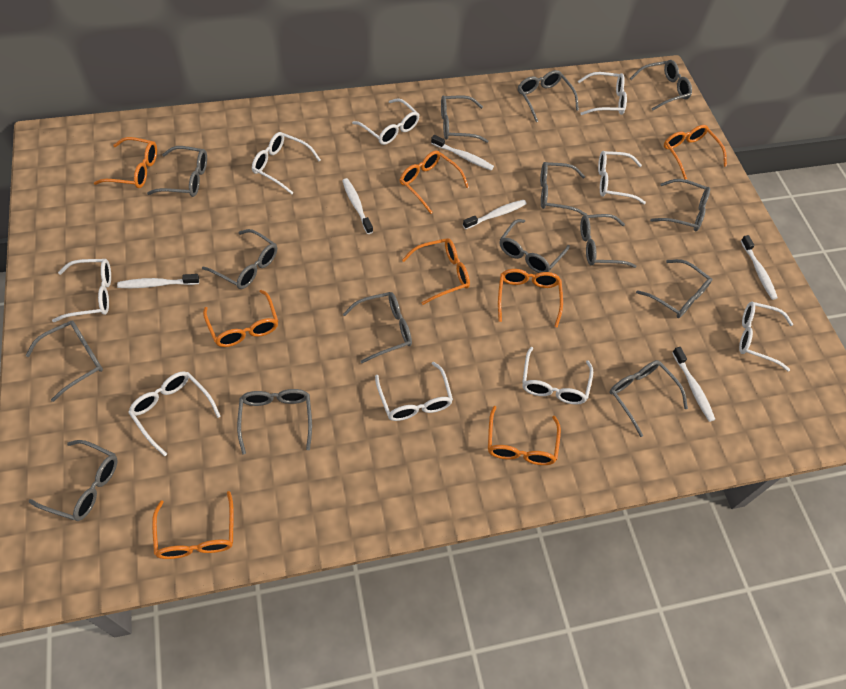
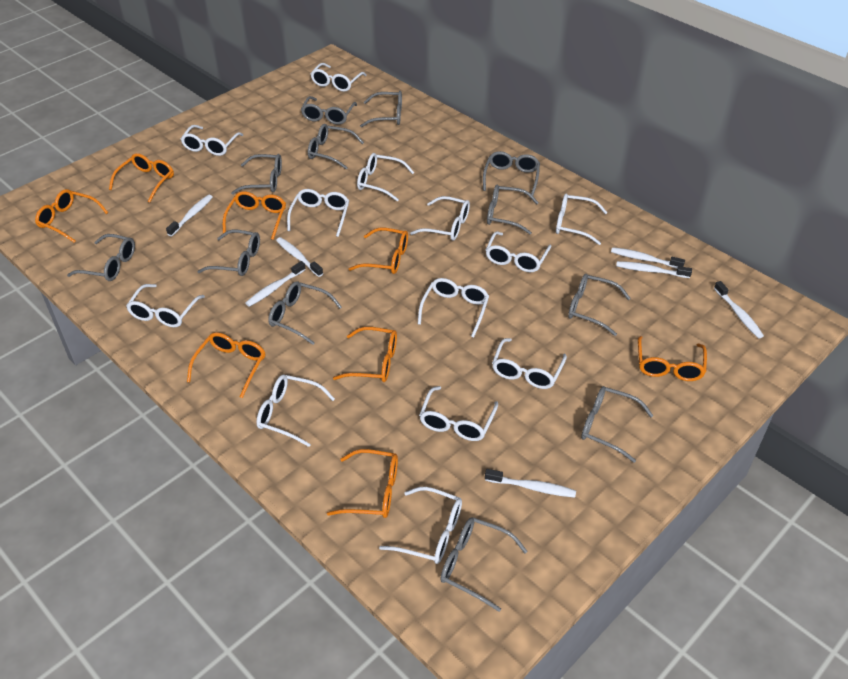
grey glasses: [26,321,103,402] [29,440,117,521] [147,146,207,197] [202,229,277,289] [237,389,312,455] [343,292,412,363] [441,96,489,143] [500,219,570,273] [518,70,579,122] [540,162,587,215] [580,214,637,268] [609,360,688,437] [630,60,692,111] [636,259,712,318] [650,179,710,232] = 15 -> [67,234,135,281] [197,230,260,276] [231,154,282,195] [268,281,342,345] [301,96,357,125] [308,124,364,169] [360,91,402,128] [440,517,528,612] [483,151,540,196] [487,185,539,235] [568,274,631,336] [581,386,653,463] = 12
white glasses: [52,259,111,322] [128,371,221,456] [252,132,321,194] [352,98,420,145] [375,362,453,421] [522,347,593,405] [578,72,627,115] [598,151,646,204] [739,301,793,372] = 9 -> [126,284,205,327] [181,125,243,156] [256,375,335,447] [287,189,349,237] [310,63,367,92] [357,153,414,201] [379,487,462,564] [410,196,470,240] [418,278,489,338] [419,386,498,441] [486,231,552,272] [492,338,567,389] [556,193,608,245] = 13
white toothbrush: [117,274,199,288] [342,178,373,234] [431,135,494,171] [463,200,527,229] [672,347,715,422] [741,235,778,300] = 6 -> [166,195,213,236] [245,261,306,307] [276,237,323,277] [485,469,576,498] [611,247,685,269] [616,261,692,278] [714,281,764,339] = 7

